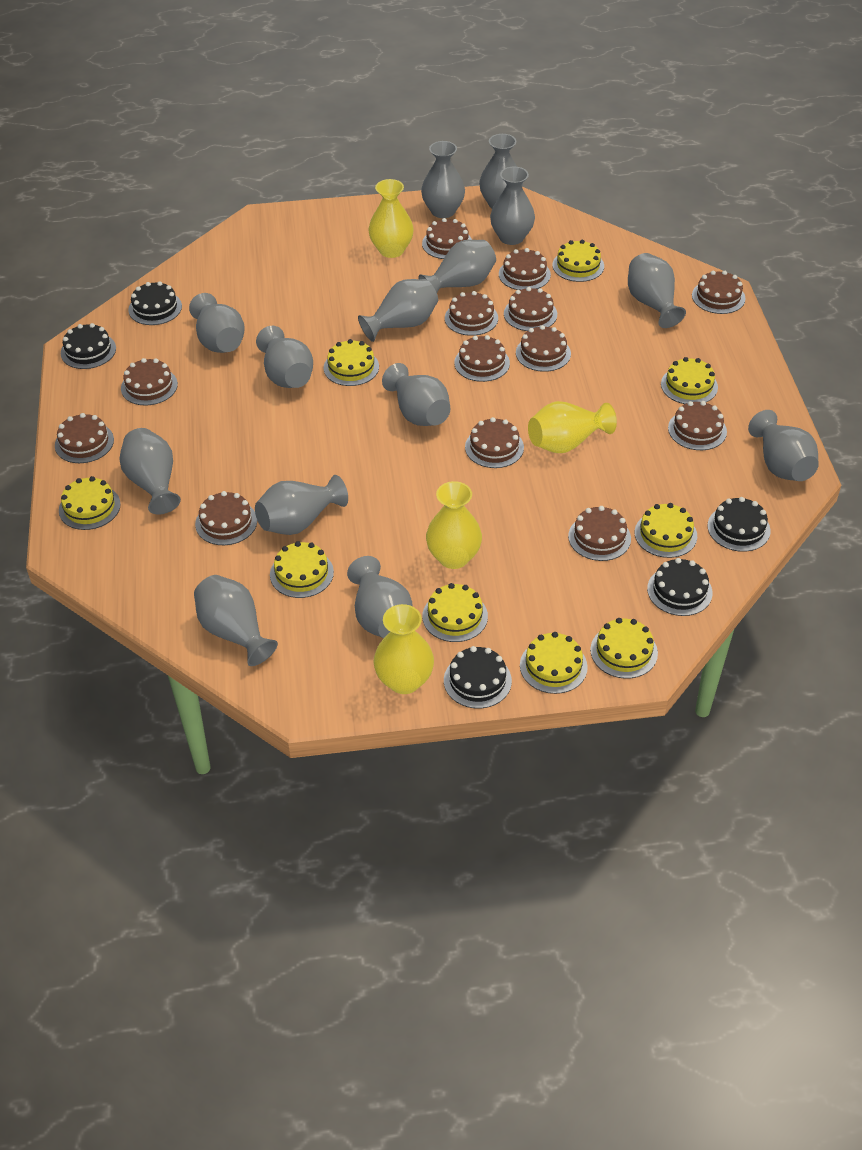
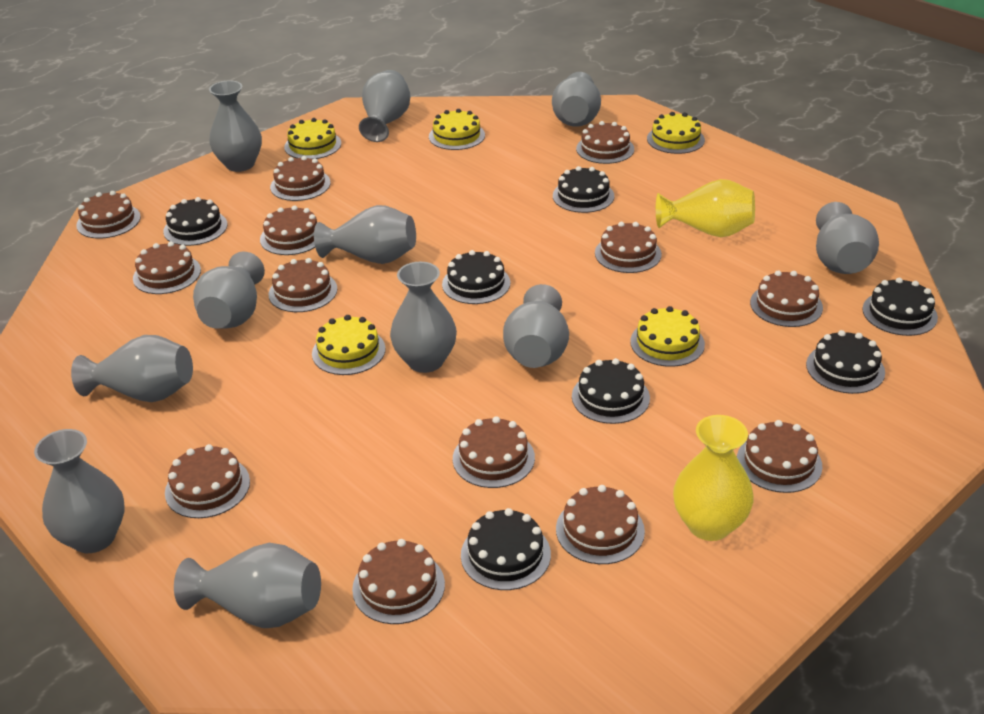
black cake: [61,323,116,369] [128,281,182,325] [444,646,512,708] [647,558,713,616] [707,497,771,552] = 5 -> [163,197,228,246] [442,250,510,304] [461,508,551,590] [553,166,614,213] [572,358,650,424] [806,330,885,394] [862,278,938,336] = 7
grey vase: [119,428,181,515] [189,293,245,353] [194,575,278,666] [255,475,348,535] [256,326,313,388] [347,556,413,638] [358,279,438,342] [382,363,451,426] [418,240,496,293] [421,141,465,218] [479,134,523,208] [490,167,535,245] [628,253,686,328] [748,410,819,481] = 14 -> [34,429,125,553] [71,335,193,402] [174,543,321,628] [193,252,265,329] [209,80,262,172] [314,205,416,264] [359,70,410,142] [390,262,457,373] [503,284,569,368] [552,72,601,127] [816,202,879,274] = 11
yellow cake: [59,476,121,530] [270,541,334,598] [324,339,379,386] [422,583,488,642] [520,632,588,694] [553,240,604,282] [590,618,658,679] [635,503,697,558] [661,357,718,404] = 9 -> [284,118,341,159] [312,315,386,375] [429,109,485,150] [630,306,705,367] [647,112,705,154] = 5
yellow vase: [368,179,414,258] [373,604,434,694] [426,481,482,569] [528,401,617,453] = 4 -> [656,179,755,237] [673,415,754,541] = 2

